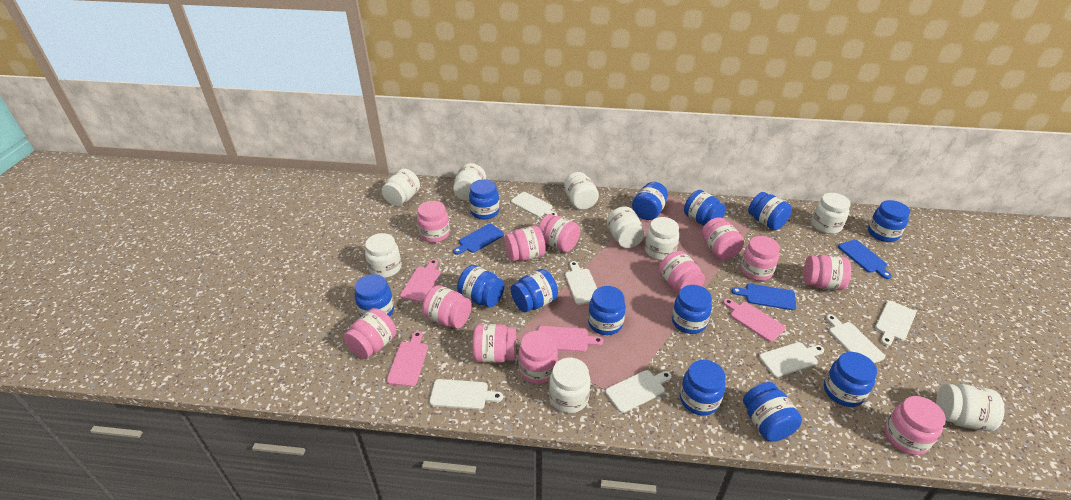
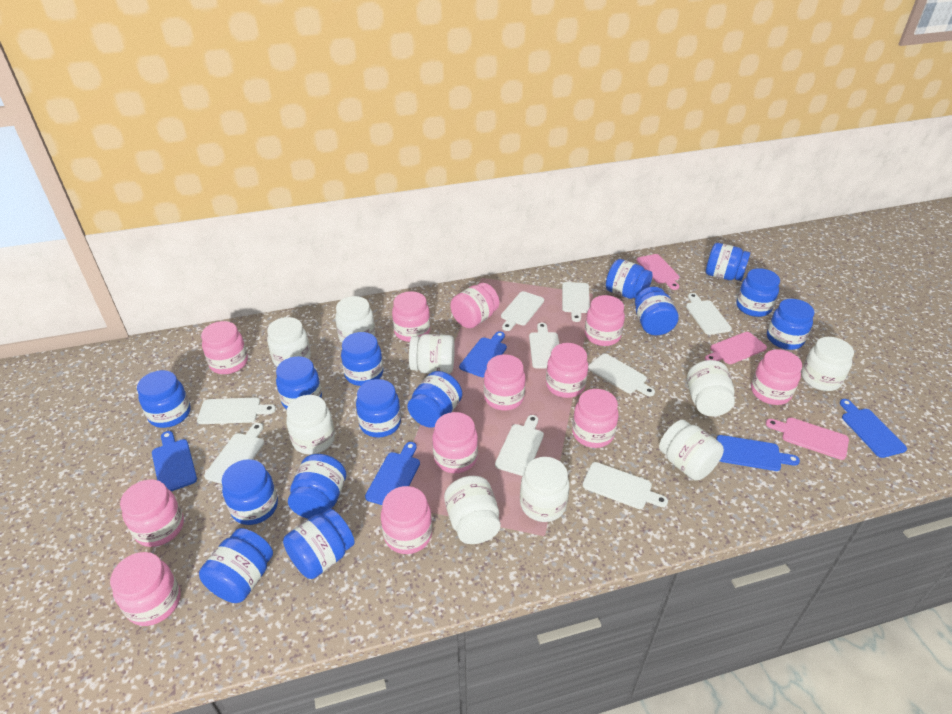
blue cutting board: [453,224,504,255] [732,284,796,310] [838,240,892,279] = 3 -> [152,431,197,491] [365,442,420,505] [459,331,507,377] [716,435,800,471] [840,399,907,458] = 5
blue jar: [355,274,394,317] [457,265,504,307] [469,179,499,220] [511,269,558,312] [588,286,626,335] [632,182,668,220] [672,285,712,334] [680,360,726,415] [684,190,726,225] [743,382,802,442] [748,192,792,230] [824,352,877,407] [868,200,910,242] = 13 -> [137,370,191,428] [199,528,273,603] [222,459,278,525] [276,356,322,409] [283,509,355,579] [288,454,346,519] [341,332,383,386] [356,379,401,438] [407,371,462,428] [606,259,652,299] [635,287,679,336] [706,243,750,281] [736,268,780,317] [767,299,814,350] = 14
pink cutting board: [387,331,428,387] [400,259,441,302] [538,326,603,352] [723,299,786,342] = 4 -> [637,254,679,290] [705,332,767,364] [766,418,849,460] = 3
white cutting board: [429,379,503,410] [511,192,557,217] [565,261,597,305] [605,370,672,413] [759,342,824,377] [826,314,885,363] [875,301,916,346] = 7 -> [197,398,276,424] [204,423,264,484] [495,415,544,476] [501,291,544,331] [529,323,559,368] [562,282,590,322] [582,462,668,509] [588,354,655,397] [686,293,732,335] = 9

